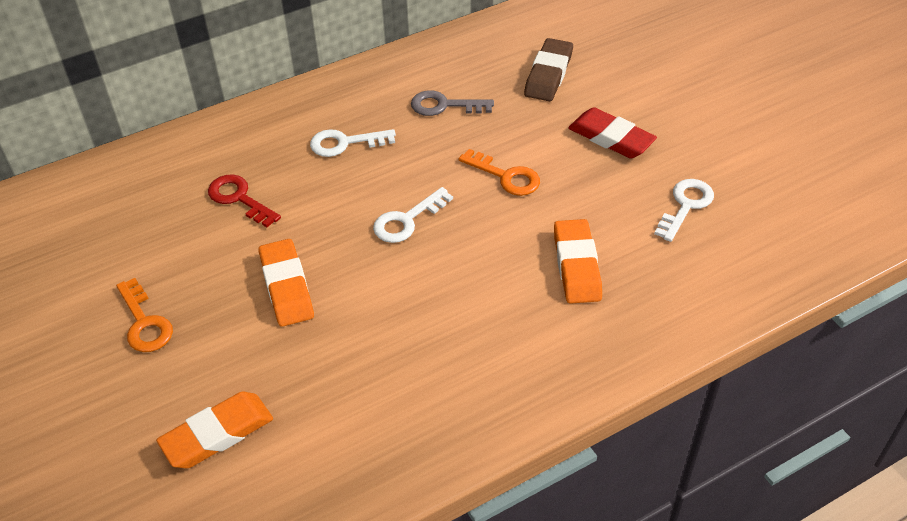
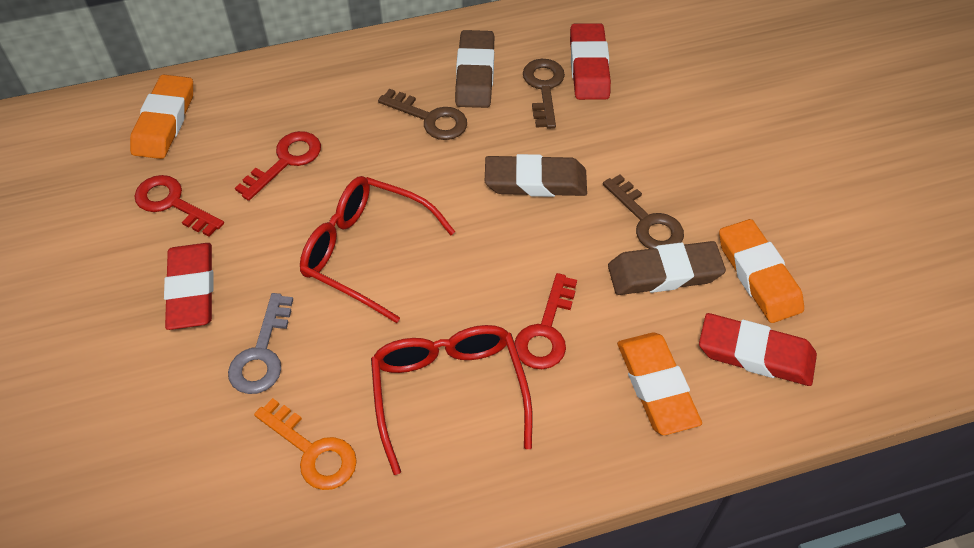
brown eraser: [524,38,573,101] = 1 -> [455,30,494,108] [485,154,587,197] [608,241,726,295] = 3
brown key: none = 0 -> [378,89,467,140] [523,59,565,129] [603,174,684,249] = 3
orange key: [116,278,173,352] [459,149,540,196] = 2 -> [254,398,357,490] = 1
red eraser: [568,107,657,158] = 1 -> [164,243,213,330] [570,23,611,100] [699,313,817,386] = 3
red glasses: none = 0 -> [300,176,455,323] [371,325,533,475] = 2
red key: [208,174,281,227] = 1 -> [134,175,224,237] [235,131,321,201] [514,273,577,369] = 3
white key: [310,129,396,157] [373,187,453,243] [654,179,714,242] = 3 -> none = 0

